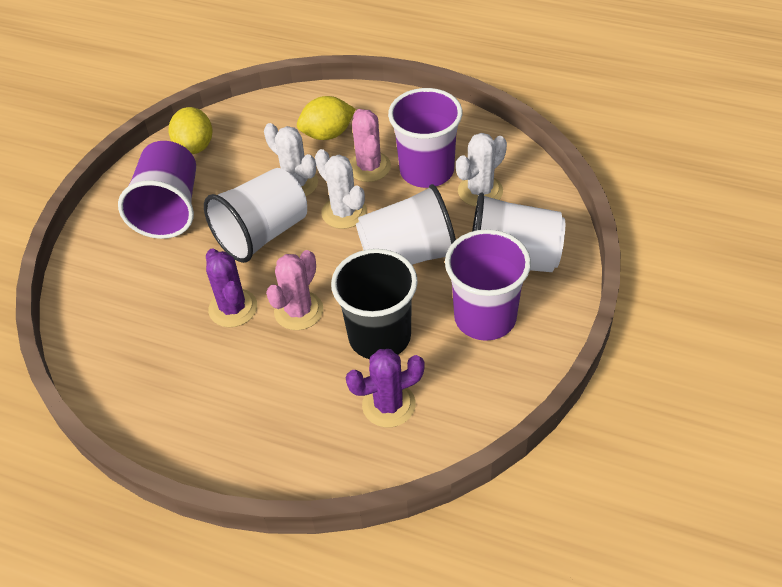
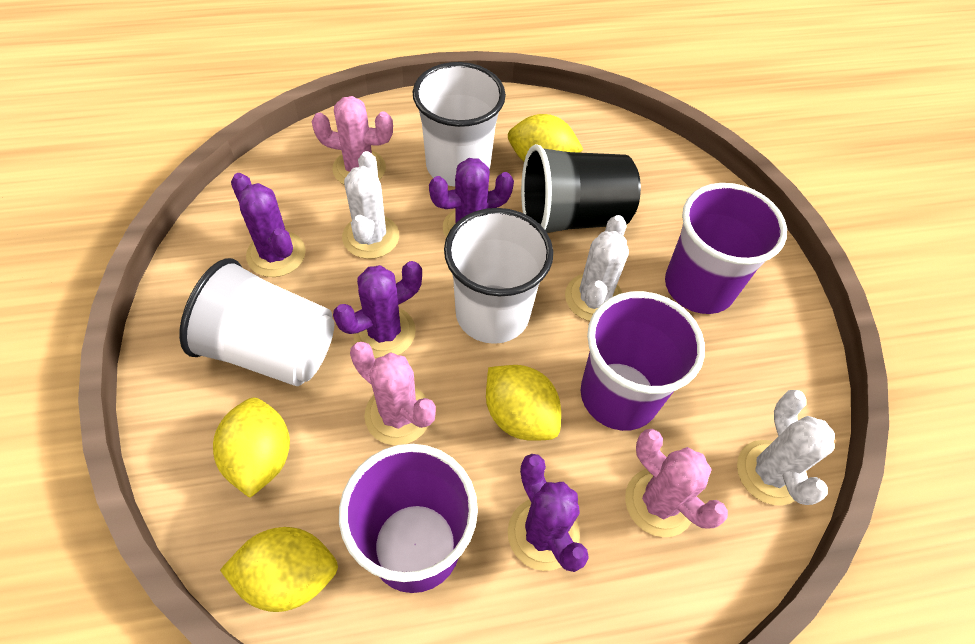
pink cactus: [266,250,323,330] [350,109,391,182] = 2 -> [312,96,393,184] [350,342,436,445] [625,429,728,537] = 3
purple cactus: [206,249,257,327] [346,349,425,427] = 2 -> [231,173,306,277] [333,261,422,358] [429,158,514,238] [508,454,589,572] = 4
yellow lemon: [168,107,213,154] [297,96,355,140] = 2 -> [213,398,290,498] [220,527,338,612] [486,365,561,441] [508,114,584,161] = 4

